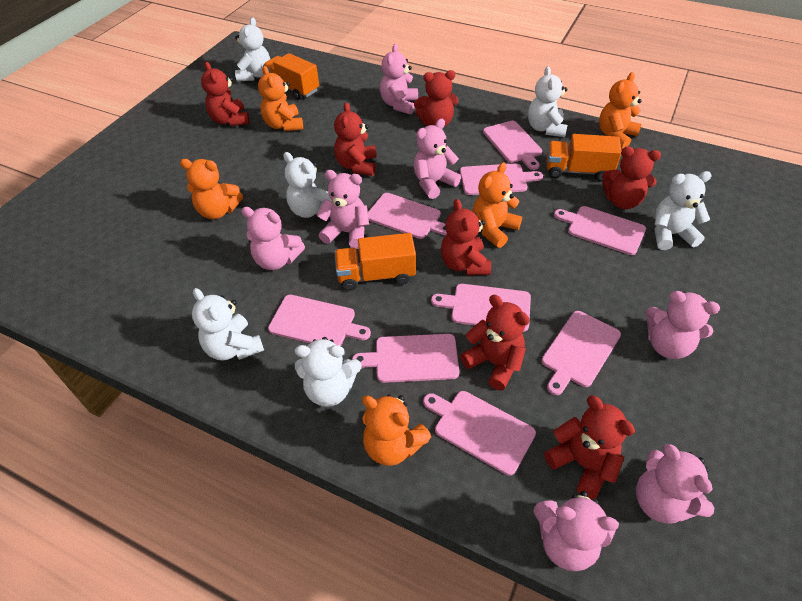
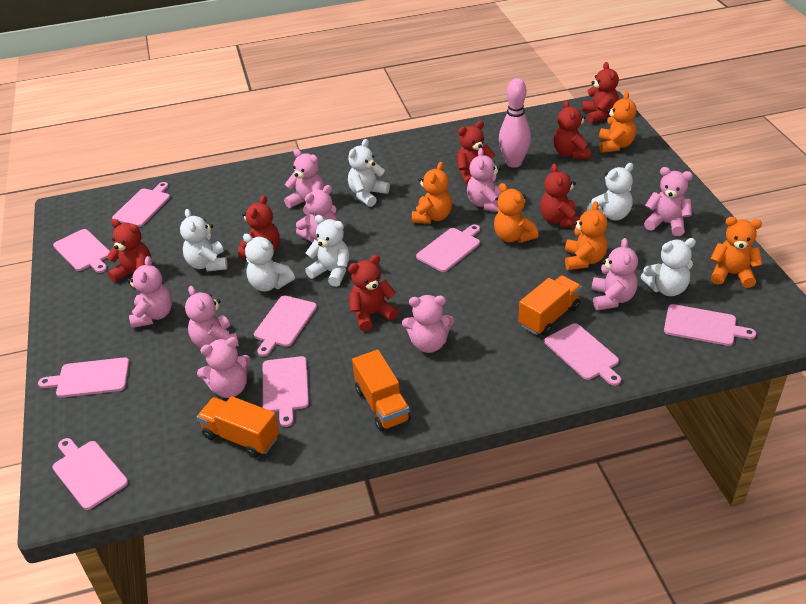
pink bowling pin: none = 0 -> [499,78,531,168] = 1
pink teddy bear: [241,207,305,270] [316,170,369,249] [380,44,418,114] [413,119,461,199] [533,491,619,571] [636,444,714,524] [646,291,720,359] = 7 -> [127,256,172,328] [185,286,239,348] [197,337,251,398] [284,149,325,216] [296,185,337,242] [402,295,454,353] [467,148,502,212] [591,238,638,310] [644,167,693,236] = 9

